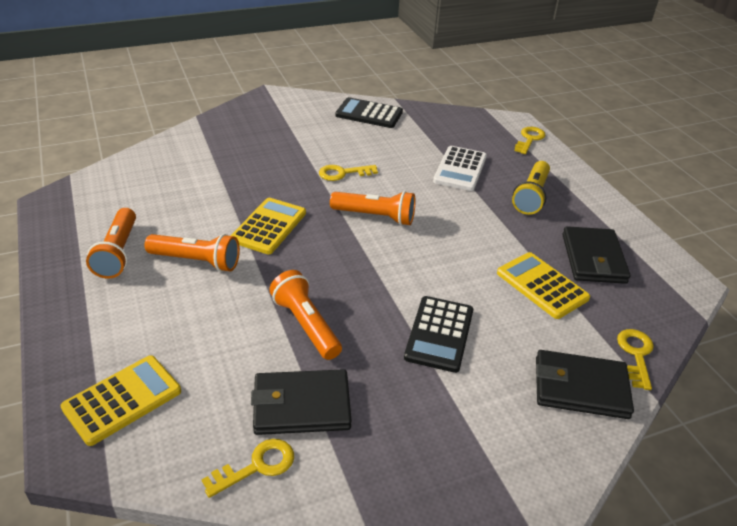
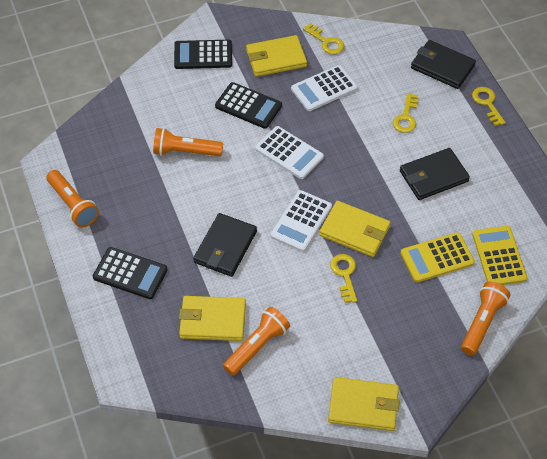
black calculator: [335,97,403,128] [404,296,473,373] = 2 -> [93,247,168,299] [174,40,232,69] [215,82,282,129] = 3
white calculator: [433,146,487,191] = 1 -> [255,126,324,179] [271,190,332,252] [291,65,358,111] = 3
yellow calculator: [61,355,181,446] [231,198,306,254] [497,252,590,319] = 3 -> [401,232,475,282] [472,226,527,285] = 2
yellow flashlight: [512,161,550,215] = 1 -> none = 0
yellow wallet: none = 0 -> [179,296,246,341] [246,35,307,77] [319,201,391,257] [328,377,400,431] = 4

